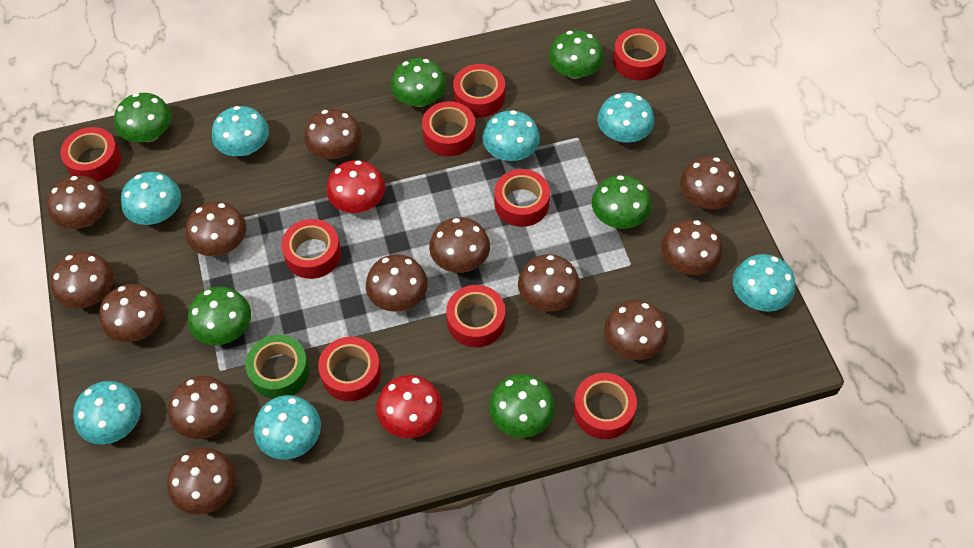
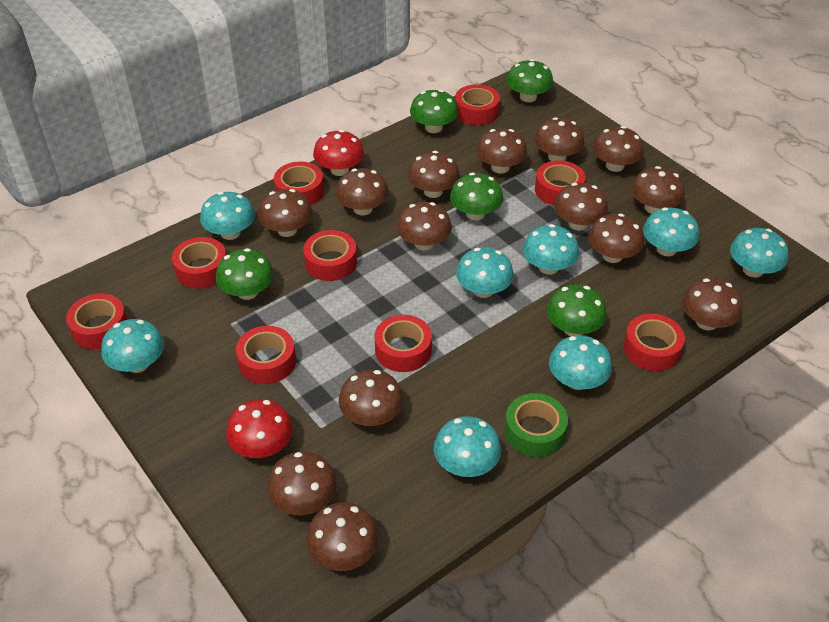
brown mushroom: [47,176,108,229] [50,252,114,309] [99,284,164,342] [167,448,236,515] [168,376,235,439] [186,202,246,256] [304,109,362,159] [366,254,428,312] [429,217,490,273] [518,254,580,312] [604,300,668,360] [661,219,723,275] [680,157,739,209] = 13 -> [258,189,312,237] [267,452,337,515] [306,502,379,571] [336,168,389,215] [339,370,403,426] [397,202,452,251] [408,151,460,198] [476,128,527,174] [534,117,585,161] [554,183,608,231] [588,214,644,263] [593,126,644,172] [631,166,685,214] [682,278,743,330] = 14
green mushroom: [114,93,172,142] [188,286,251,345] [391,58,446,107] [489,374,555,438] [549,30,604,79] [592,175,651,229] = 6 -> [216,248,274,300] [410,89,458,133] [450,173,503,220] [506,59,553,102] [547,284,607,336] = 5
turquoise mushroom: [73,381,141,444] [121,172,181,225] [212,106,269,156] [254,395,321,460] [483,110,540,161] [597,93,654,142] [733,254,796,311] = 7 -> [101,319,164,373] [200,192,255,240] [434,416,501,477] [456,247,514,298] [523,224,579,275] [549,335,612,390] [643,207,699,256] [730,228,788,278] = 8

